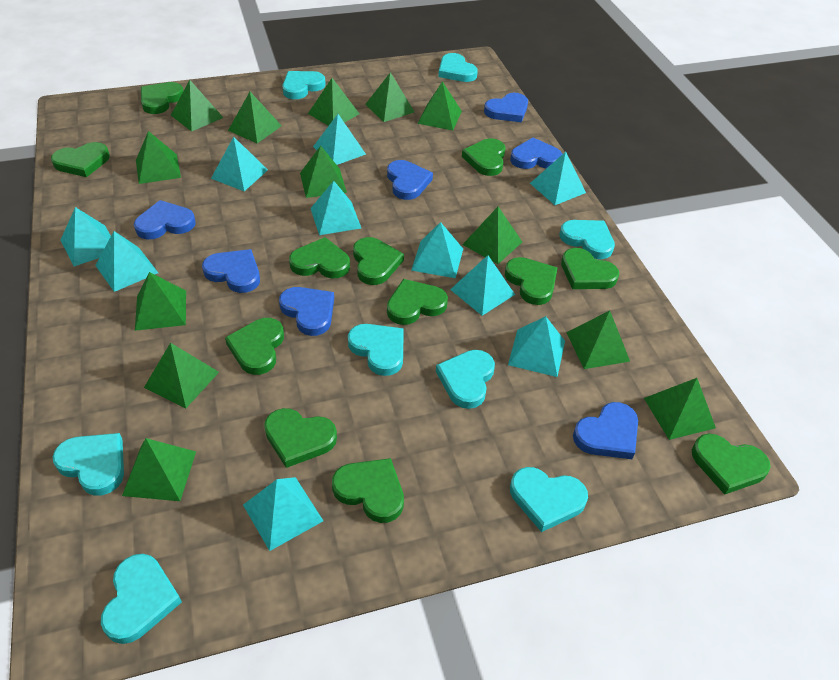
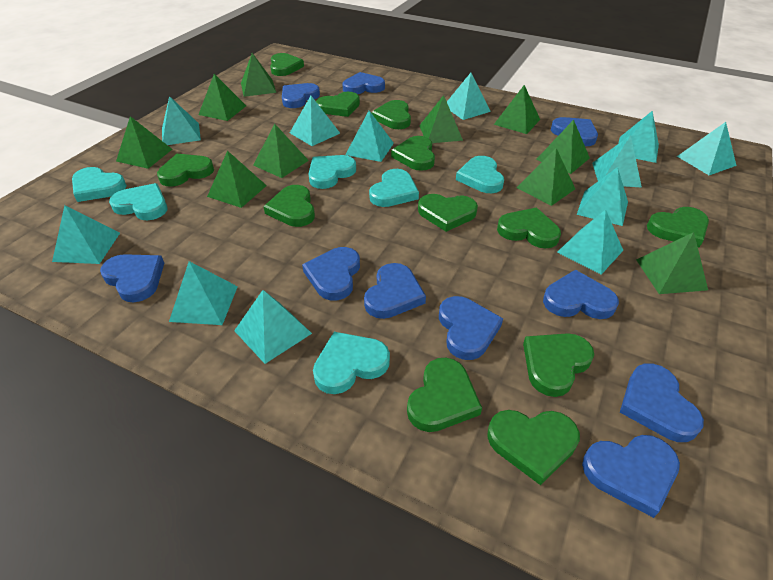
blue heart: [134,200,196,239] [202,249,260,293] [279,287,334,336] [387,160,433,200] [484,93,528,122] [510,137,562,169] [573,402,638,459] = 7 -> [100,254,164,303] [282,83,320,108] [302,247,360,300] [343,72,385,94] [364,263,426,319] [439,296,503,360] [543,270,619,319] [551,117,598,146] [582,435,680,518] [620,363,704,442] = 10
green pyramid: [122,438,196,501] [135,272,186,331] [136,131,181,184] [144,343,219,408] [171,80,223,132] [228,92,282,143] [300,146,347,198] [308,78,359,126] [365,72,414,122] [417,81,462,130] [462,207,522,264] [566,310,630,369] [644,378,716,440] = 13 -> [116,116,172,169] [198,74,246,121] [207,151,267,208] [241,53,276,97] [253,124,309,178] [419,95,463,143] [494,85,540,134] [517,148,575,206] [536,120,590,174] [636,232,708,294] = 10
turquoise heart: [53,433,124,496] [101,554,182,644] [282,71,326,99] [348,324,404,376] [436,350,495,409] [438,53,478,82] [510,467,588,532] [560,220,615,259] = 8 -> [72,167,127,202] [109,183,167,220] [308,155,356,189] [313,332,390,394] [369,169,419,207] [456,156,504,193] = 6
turquoise pyramid: [61,207,111,266] [95,231,158,292] [211,137,268,191] [243,477,323,551] [311,181,361,235] [313,114,366,165] [411,222,463,278] [450,255,515,316] [508,316,565,377] [530,152,586,205] = 10 -> [52,205,120,264] [162,96,201,145] [169,261,238,325] [234,290,312,364] [290,96,340,146] [345,111,394,162] [447,73,491,120] [557,209,624,274] [577,167,628,226] [592,135,642,188] [618,111,659,163] [677,122,737,175] = 12

